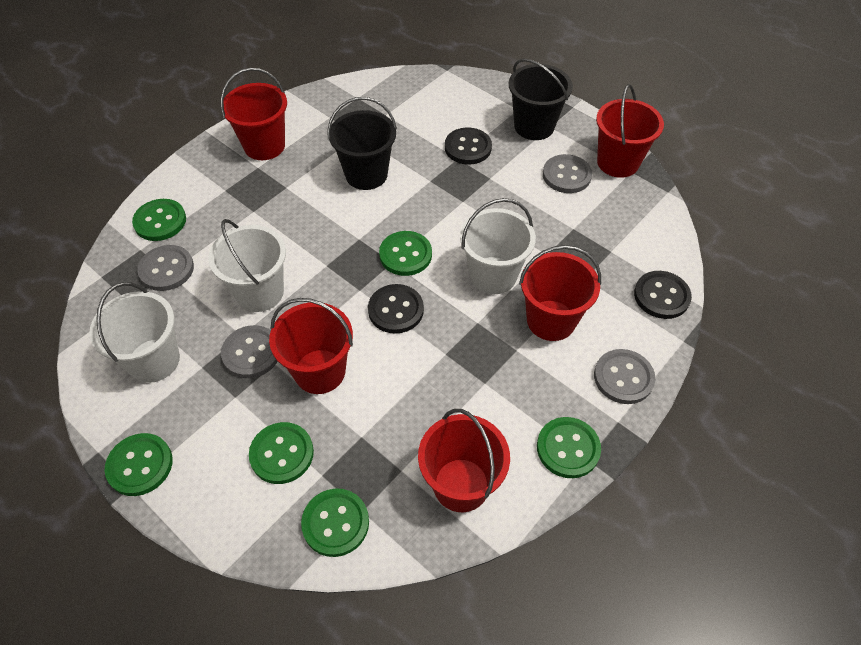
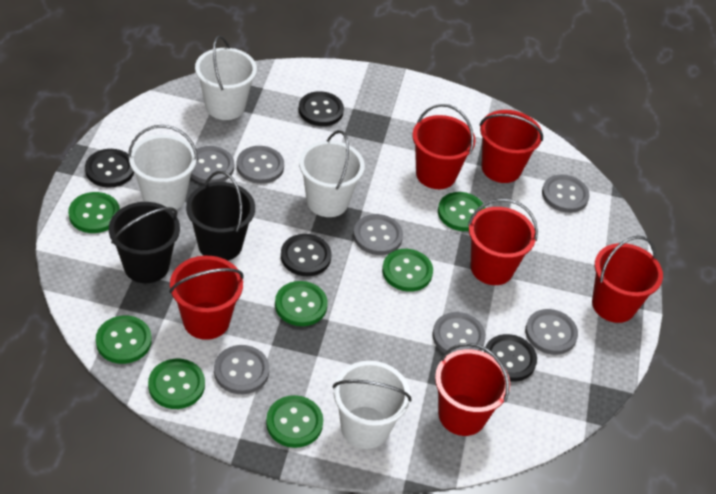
black button: [368,284,424,334] [445,128,492,165] [634,271,692,319] = 3 -> [85,149,134,188] [281,234,331,276] [298,91,344,126] [484,334,537,382] = 4
green button: [105,433,173,496] [132,199,186,241] [249,422,314,484] [301,488,369,557] [379,231,432,276] [537,417,601,478] = 6 -> [68,192,120,233] [96,315,152,364] [148,359,205,409] [266,395,323,448] [275,281,328,326] [382,249,433,292] [438,192,485,231] = 7
grey button: [137,245,194,291] [221,325,278,378] [543,154,592,193] [594,349,655,404] = 4 -> [191,146,234,184] [214,345,269,394] [237,146,284,184] [353,214,403,255] [432,312,486,355] [525,309,578,355] [542,174,590,213] = 7
red bucket: [221,68,287,160] [269,298,353,394] [418,409,510,512] [519,245,601,341] [596,84,664,178] = 5 -> [169,256,243,340] [412,104,476,189] [435,343,510,436] [468,198,538,285] [480,110,543,183] [592,236,663,323] = 6
white bucket: [89,282,180,383] [208,219,286,312] [460,198,536,294] = 3 -> [128,125,198,210] [195,36,257,120] [299,130,365,217] [332,361,412,449] = 4

